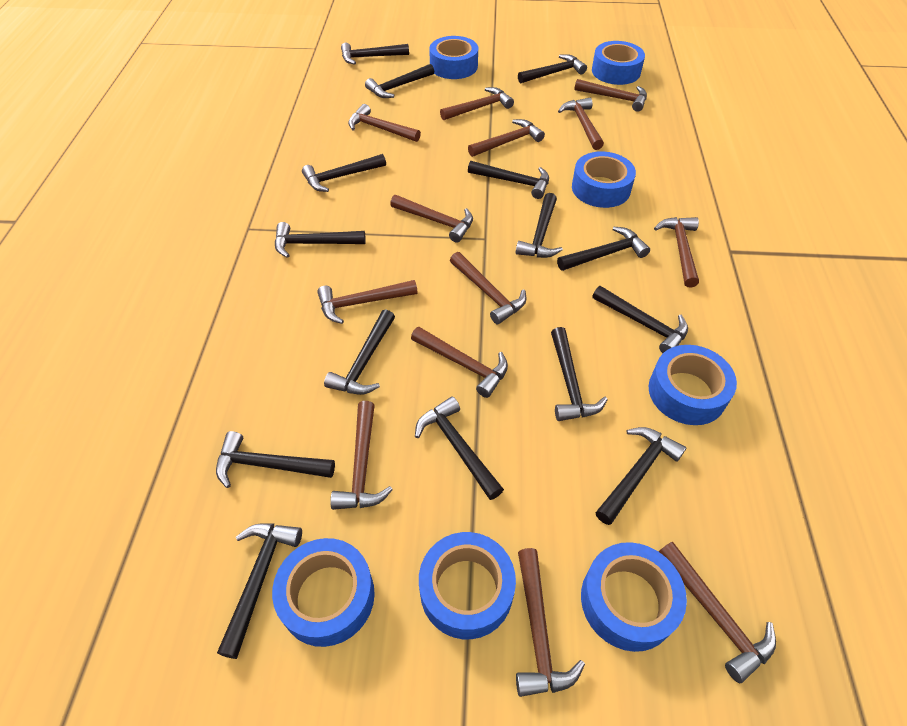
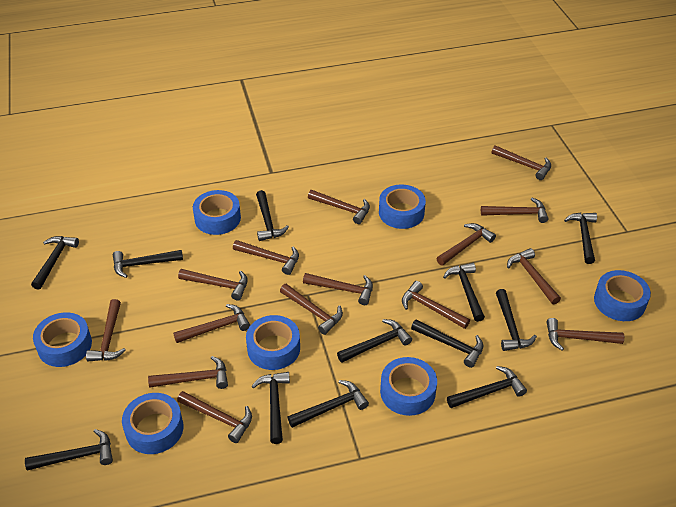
black hammer: [216,431,335,488] [217,523,302,659] [275,222,366,258] [302,154,386,192] [324,309,395,395] [341,43,409,65] [365,64,434,98] [415,396,504,500] [468,161,549,199] [516,193,563,258] [518,54,587,83] [551,327,608,421] [557,227,650,271] [592,286,688,353] [595,427,686,525] = 15 -> [25,429,113,471] [31,236,79,290] [113,250,183,278] [252,372,290,444] [256,190,289,241] [287,380,369,428] [337,319,412,363] [411,320,483,368] [443,263,485,322] [447,366,527,408] [496,289,537,351] [564,213,597,264] = 12
brown hammer: [317,280,418,324] [330,401,393,510] [348,104,421,142] [390,195,473,243] [411,327,508,398] [440,87,514,120] [450,252,526,325] [468,119,545,157] [516,548,585,697] [558,98,604,150] [574,79,647,112] [654,217,699,287] [659,542,776,683] = 13 -> [86,299,126,361] [148,356,228,389] [173,304,250,343] [177,391,252,443] [178,269,248,301] [233,240,299,275] [280,284,343,335] [303,273,373,305] [308,190,370,224] [402,281,470,329] [436,223,496,266] [481,198,548,223] [492,145,551,180] [507,248,561,304] [547,318,624,350] = 15

